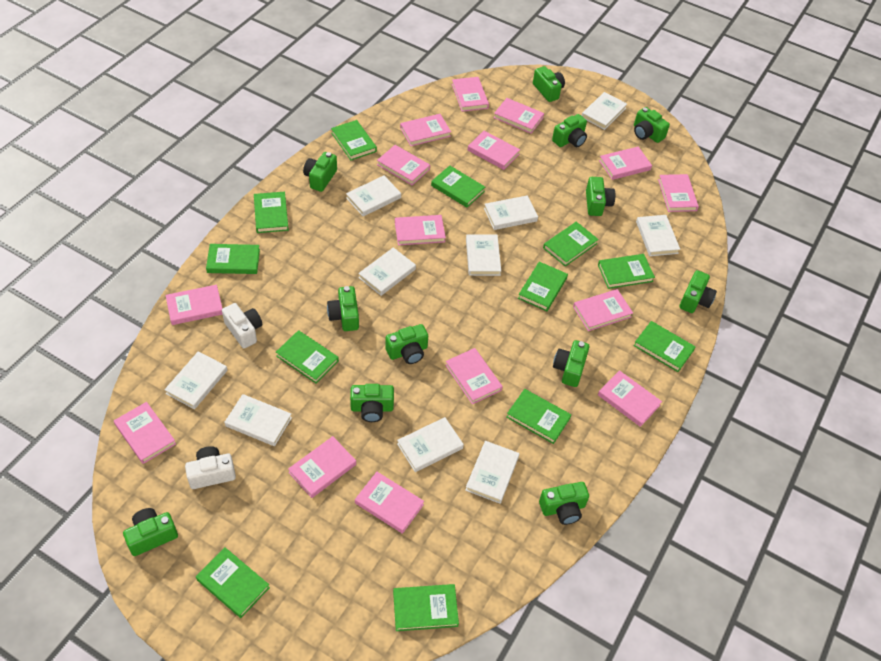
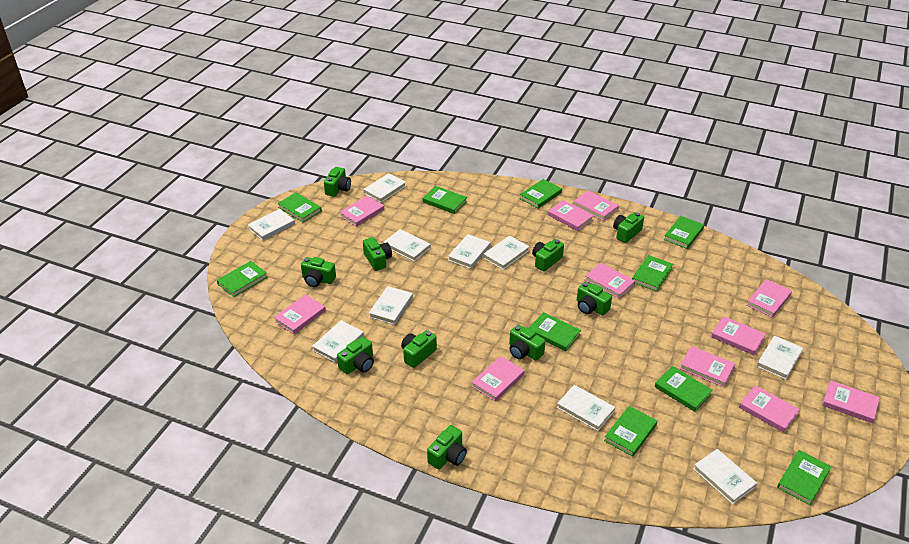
green book: [196,547,270,618] [206,244,260,274] [254,192,289,233] [276,330,339,384] [331,120,377,160] [393,584,459,631] [431,166,485,208] [506,389,571,444] [518,262,568,311] [543,222,599,266] [598,254,655,289] [634,321,695,372] = 12 -> [217,261,268,297] [277,193,322,223] [423,186,467,214] [520,179,562,209] [529,312,581,351] [604,406,657,457] [632,255,673,292] [655,366,713,412] [664,216,704,249] [777,450,832,505] = 10
green camera: [123,508,178,556] [303,152,337,192] [327,286,359,331] [350,384,394,422] [385,324,428,364] [533,66,565,102] [539,482,589,525] [552,114,587,147] [553,340,589,387] [586,177,615,216] [634,107,670,143] [679,270,717,313] = 12 -> [301,257,336,287] [324,167,351,197] [337,337,374,374] [363,237,392,271] [401,330,437,368] [427,425,467,469] [509,325,545,360] [532,239,564,272] [577,282,612,315] [613,212,644,243] = 10
pink book: [114,402,176,464] [166,285,223,325] [288,436,356,498] [355,472,424,534] [377,145,430,185] [395,215,446,245] [400,114,451,146] [445,348,503,404] [452,77,489,112] [468,131,520,170] [493,98,544,134] [573,289,633,331] [598,370,662,427] [599,147,652,180] [658,174,699,212] = 15 -> [274,294,326,334] [340,195,384,227] [472,356,524,402] [548,200,594,231] [574,191,619,221] [585,263,635,299] [679,346,735,387] [711,316,766,355] [739,385,800,433] [747,279,792,318] [822,380,880,423] = 11
white camera: [185,446,236,489] [222,303,262,348] = 2 -> none = 0

